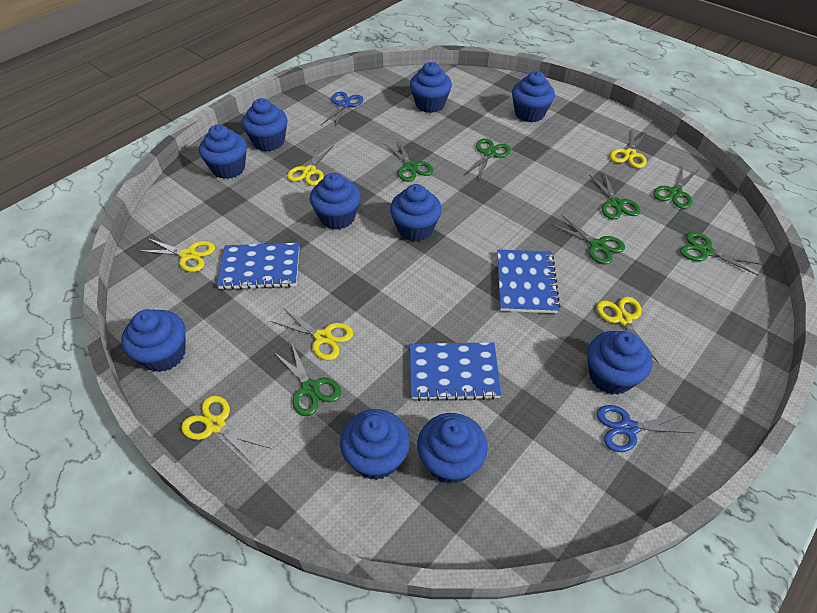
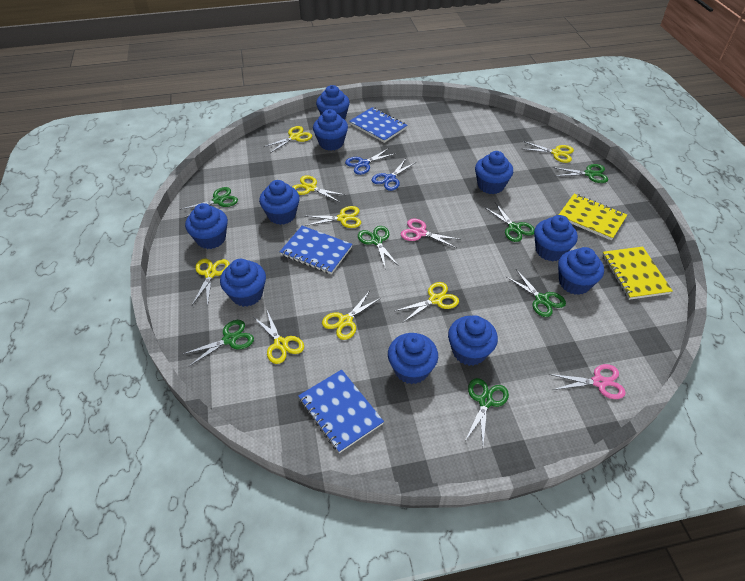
pink scissors: none = 0 -> [401,218,461,248] [549,364,626,399] = 2
yellow notebook: none = 0 -> [559,194,627,240] [602,247,672,300] = 2
yellow scissors: [137,238,215,272] [181,396,270,464] [271,307,353,361] [287,143,334,186] [596,297,659,363] [610,130,647,168] = 6 -> [192,259,230,306] [254,310,304,364] [264,126,312,153] [293,175,345,202] [304,206,361,228] [322,292,381,340] [395,282,459,322] [523,141,574,163] = 8

